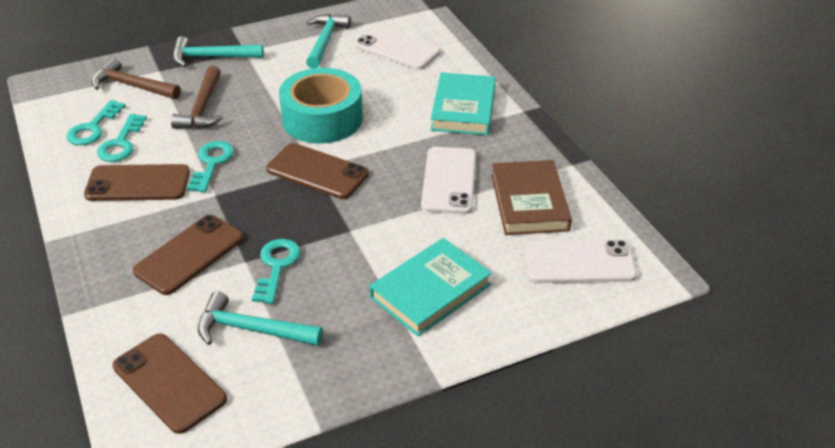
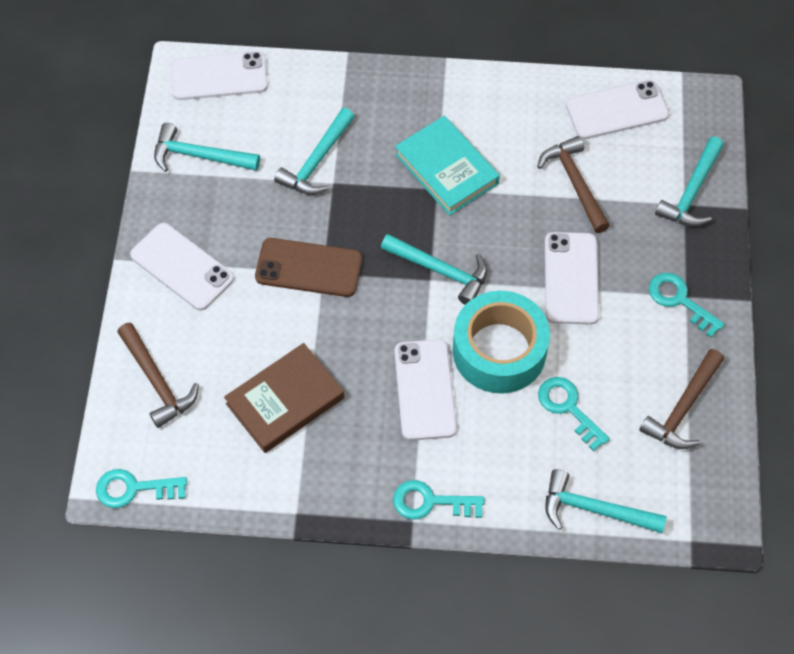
brown hammer: [92,58,181,99] [171,66,223,129] = 2 -> [117,323,199,428] [537,136,610,233] [639,349,724,449] = 3
brown phone: [84,164,190,201] [113,334,227,434] [133,215,243,295] [266,143,369,199] = 4 -> [255,238,362,297] = 1
turquoise book: [369,238,492,336] [431,73,496,135] = 2 -> [395,116,500,216] = 1
turquoise hammer: [173,36,264,67] [198,291,323,346] [306,14,351,69] = 3 -> [154,123,260,172] [274,108,355,195] [381,234,488,305] [545,469,667,533] [655,137,724,226] = 5
white phone: [354,26,440,70] [421,147,476,214] [524,240,637,283] = 3 -> [130,223,234,310] [171,51,268,100] [395,339,457,441] [545,232,599,325] [566,80,669,139] = 5

